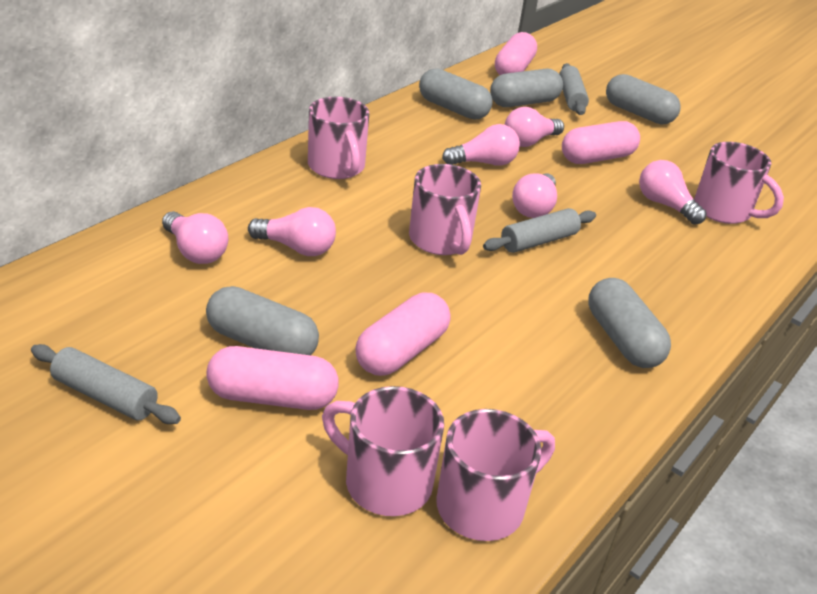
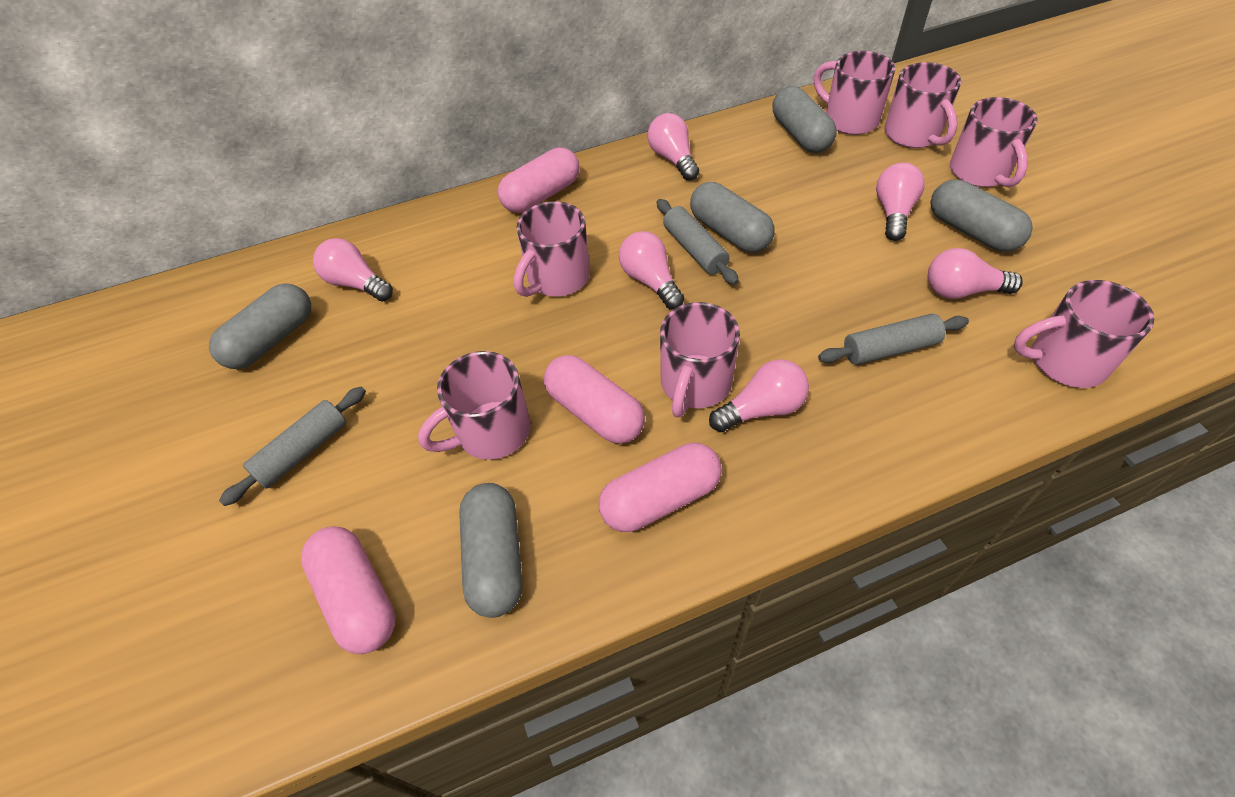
pink mug: [308,97,369,179] [322,386,444,516] [409,164,481,255] [436,409,555,541] [694,142,784,224] = 5 -> [418,351,531,460] [514,201,590,297] [660,302,740,418] [814,51,895,135] [885,62,961,148] [950,97,1037,187] [1013,280,1154,388] = 7

